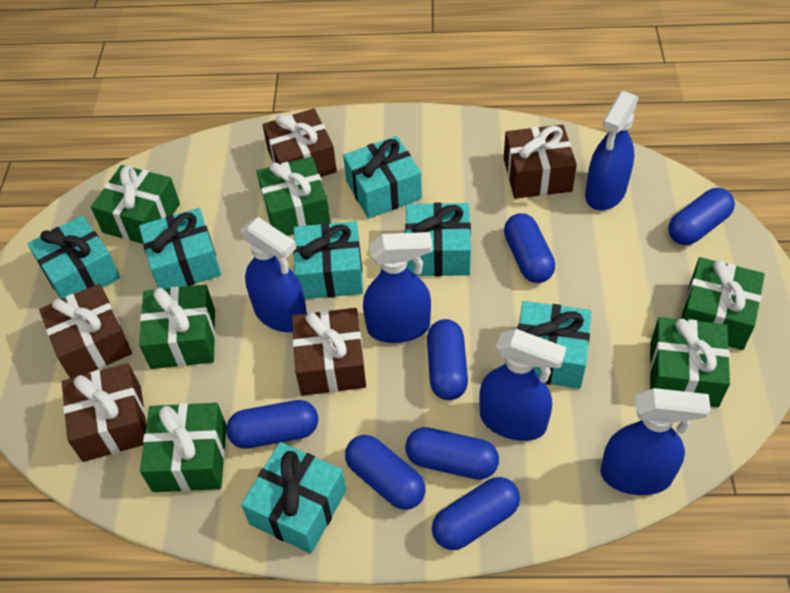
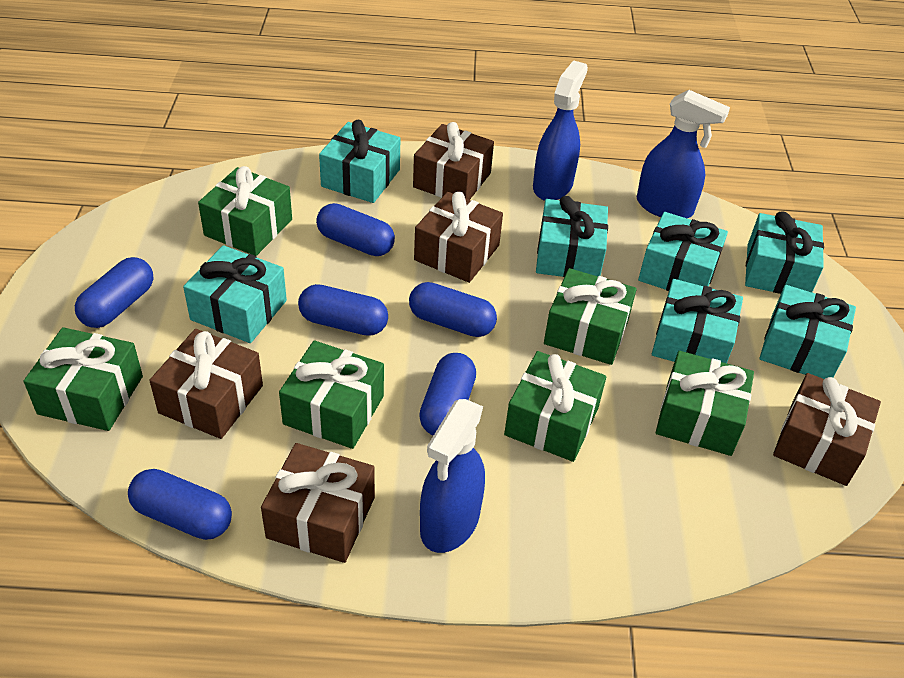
blue capsule: [226,400,318,449] [345,435,426,510] [405,427,499,480] [427,319,468,400] [432,477,520,550] [504,213,555,283] [668,188,735,245] = 7 -> [75,257,153,328] [128,469,232,540] [298,284,388,336] [316,203,395,256] [409,282,497,337] [419,353,476,436] = 6
blue spray bottle: [240,217,307,332] [363,232,432,343] [479,329,567,441] [585,91,639,210] [600,388,711,495] = 5 -> [420,399,485,553] [533,60,588,201] [637,90,730,218] = 3

